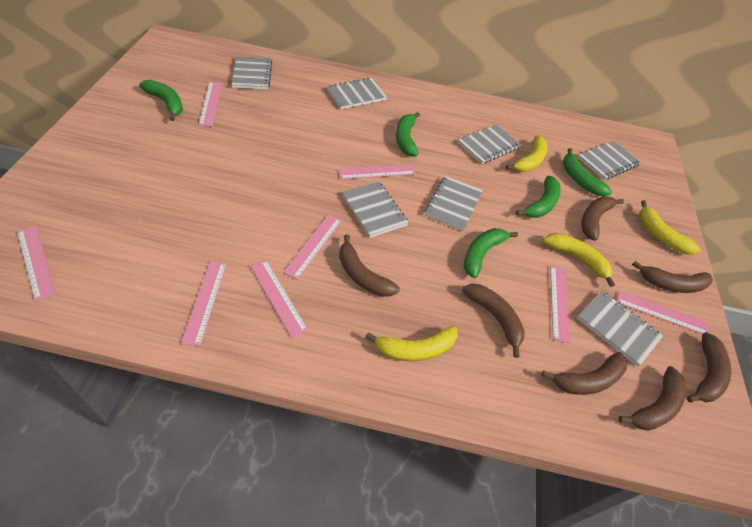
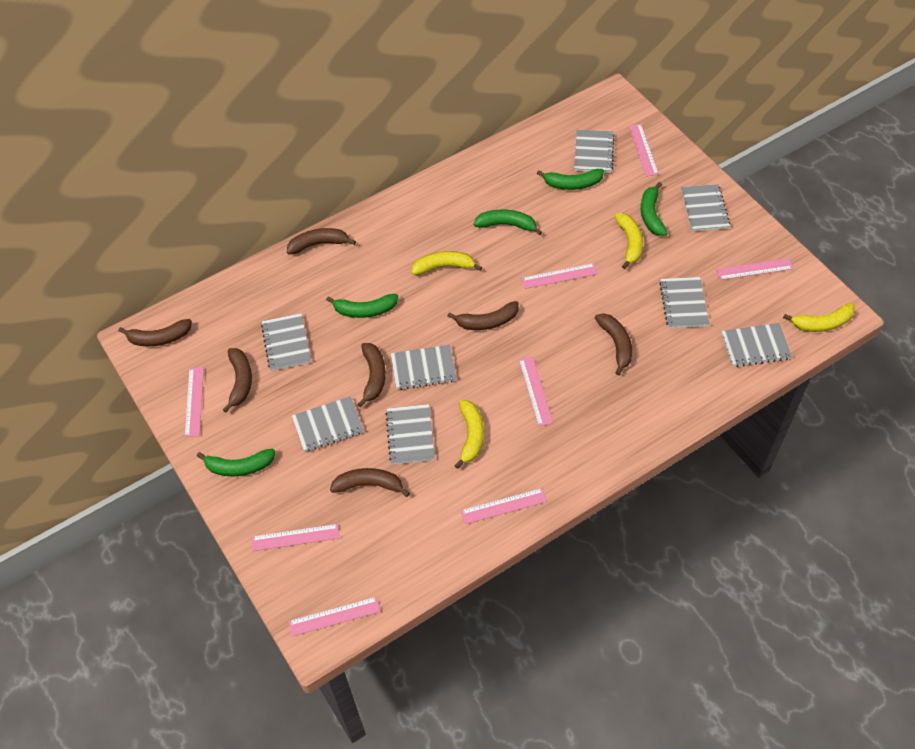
grey notebook: [232,56,272,89] [327,77,387,109] [342,181,409,238] [425,176,483,231] [458,124,521,164] [577,291,663,367] [578,141,641,180] = 7 -> [261,313,311,371] [292,396,364,452] [386,404,435,465] [391,345,457,390] [574,129,614,173] [659,277,709,328] [681,184,730,231] [721,323,792,367] = 8

